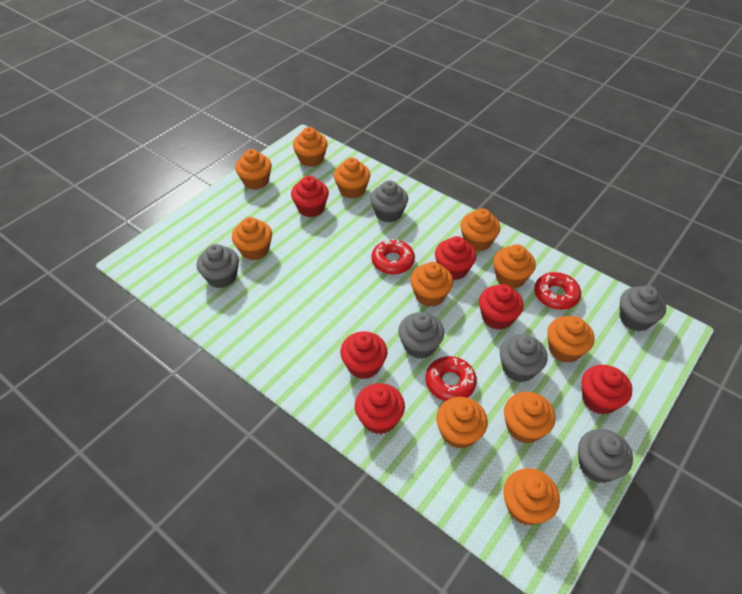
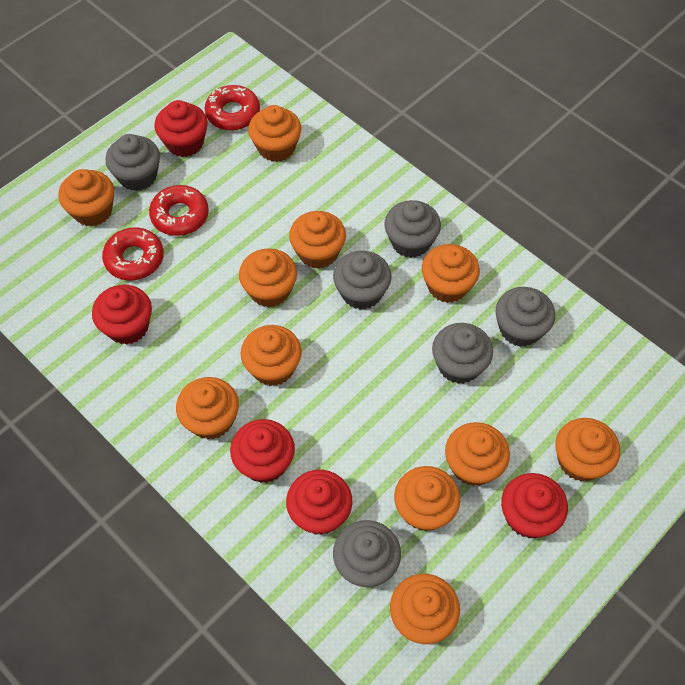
red cupcake: [291,176,329,217] [340,331,387,379] [355,383,405,434] [435,236,476,280] [479,284,524,330] [582,365,632,415] = 6 -> [92,285,152,345] [155,100,208,157] [230,419,295,483] [286,470,352,535] [501,473,568,538] = 5

